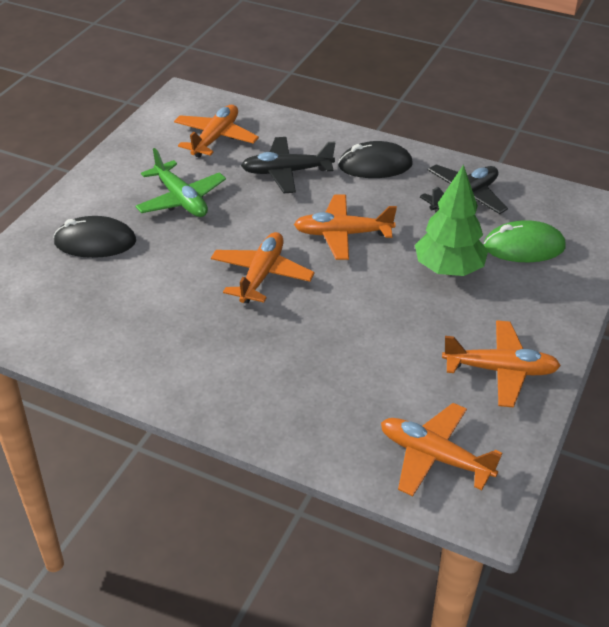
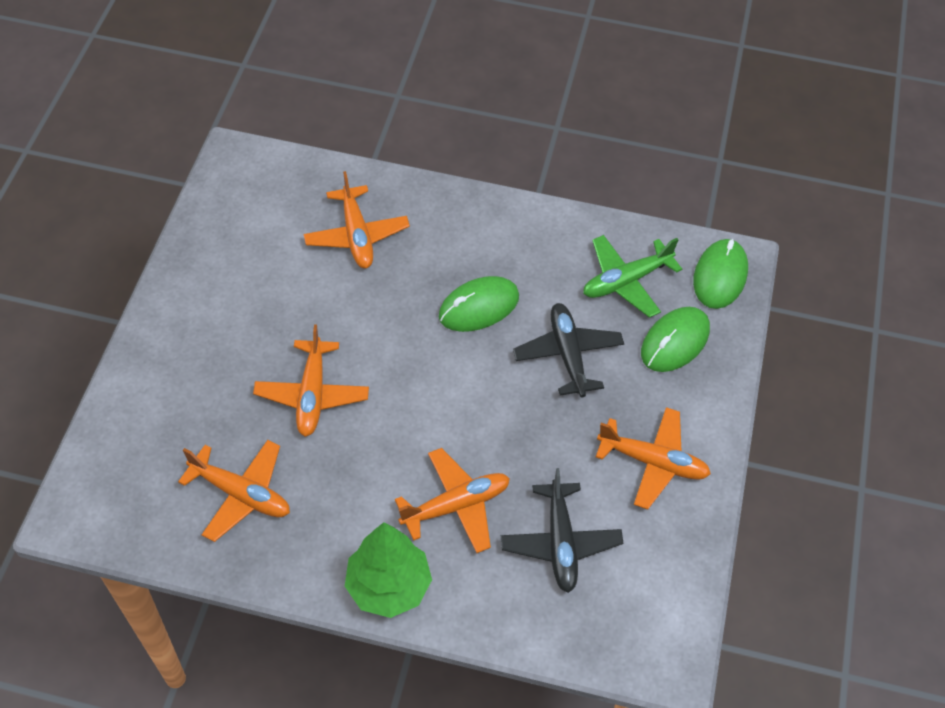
black mouse: [53,216,136,258] [338,141,413,178] = 2 -> none = 0
green mouse: [484,220,566,262] = 1 -> [439,276,519,332] [641,307,710,372] [693,239,748,309] = 3

